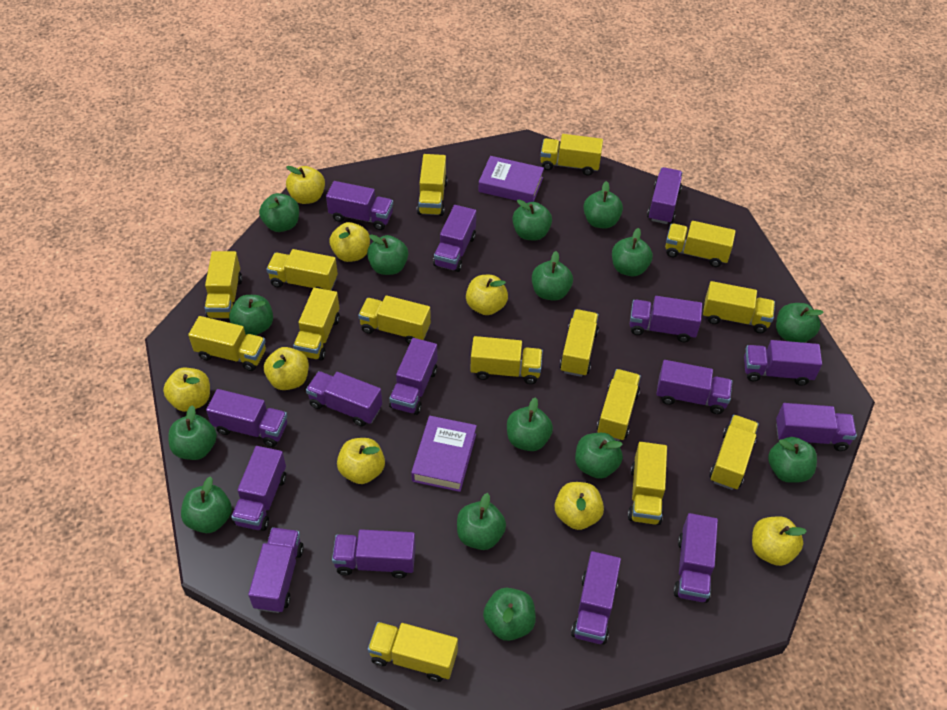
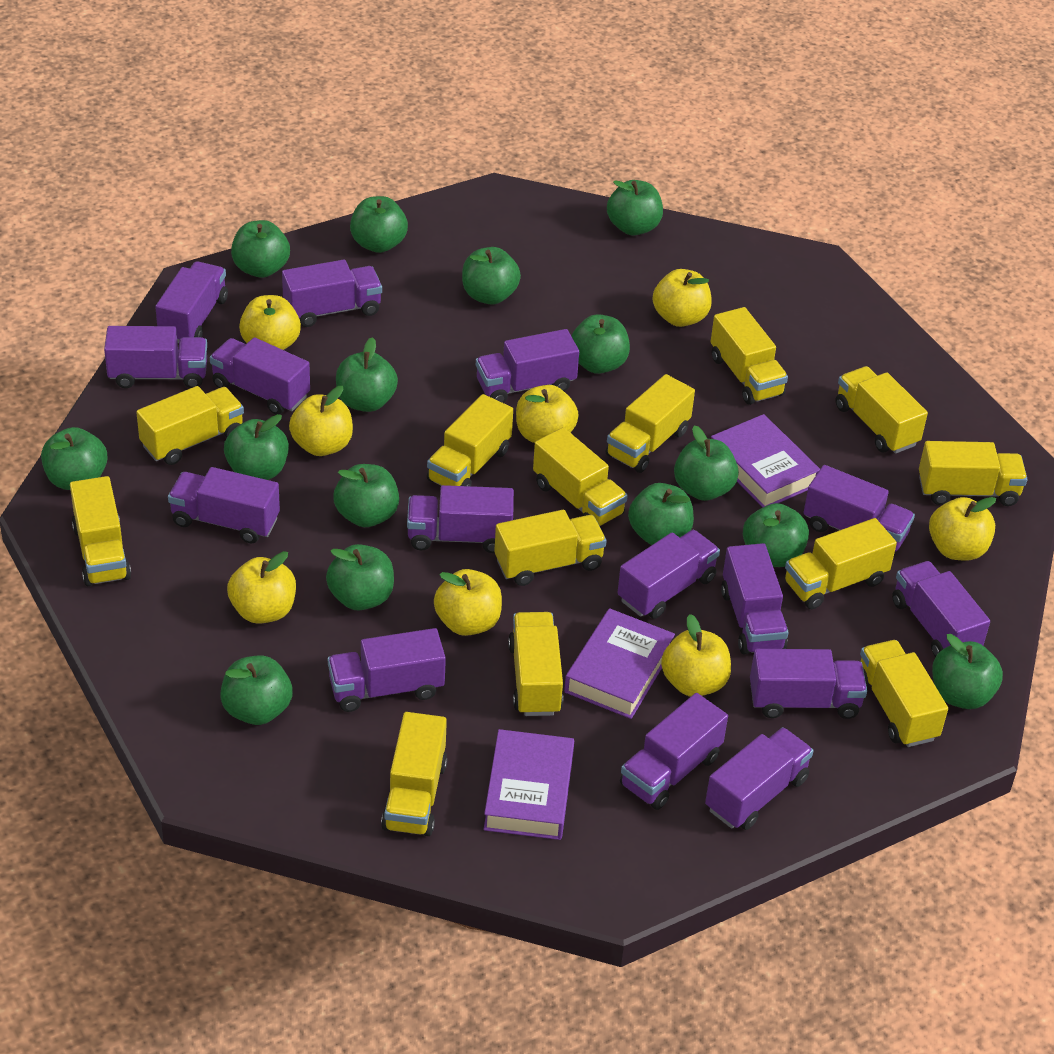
purple book: [411,416,477,492] [478,156,544,203] = 2 -> [484,729,574,840] [564,608,675,719] [711,414,820,508] = 3
yellow truck: [188,316,266,371] [205,251,242,318] [266,249,338,291] [293,288,340,361] [358,295,431,344] [368,622,458,682] [417,154,448,216] [470,336,543,384] [540,134,603,176] [560,309,599,377] [597,369,641,441] [628,442,667,525] [665,221,736,267] [703,281,775,333] [709,415,759,490] = 15 -> [70,476,131,586] [136,386,244,465] [381,712,447,836] [427,394,513,486] [494,510,607,586] [508,612,563,716] [533,427,628,526] [606,374,695,473] [711,307,788,405] [785,518,897,609] [835,366,928,454] [860,640,948,747] [919,441,1027,506] = 13

